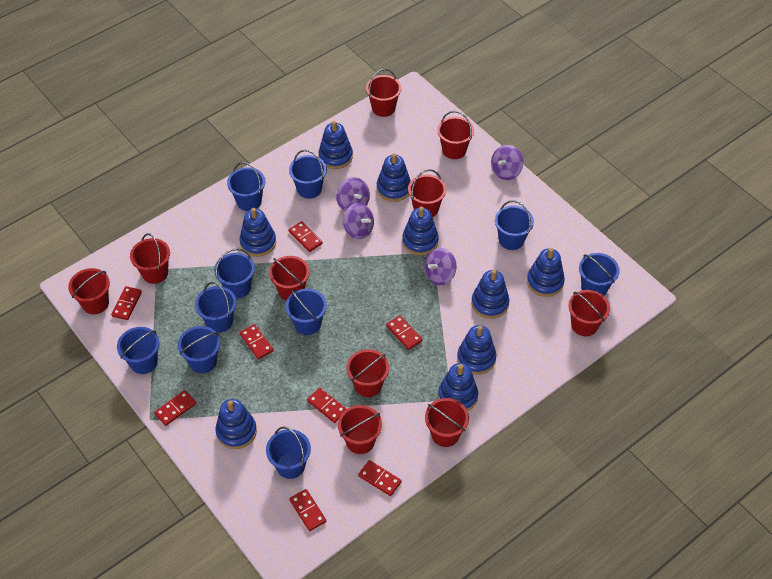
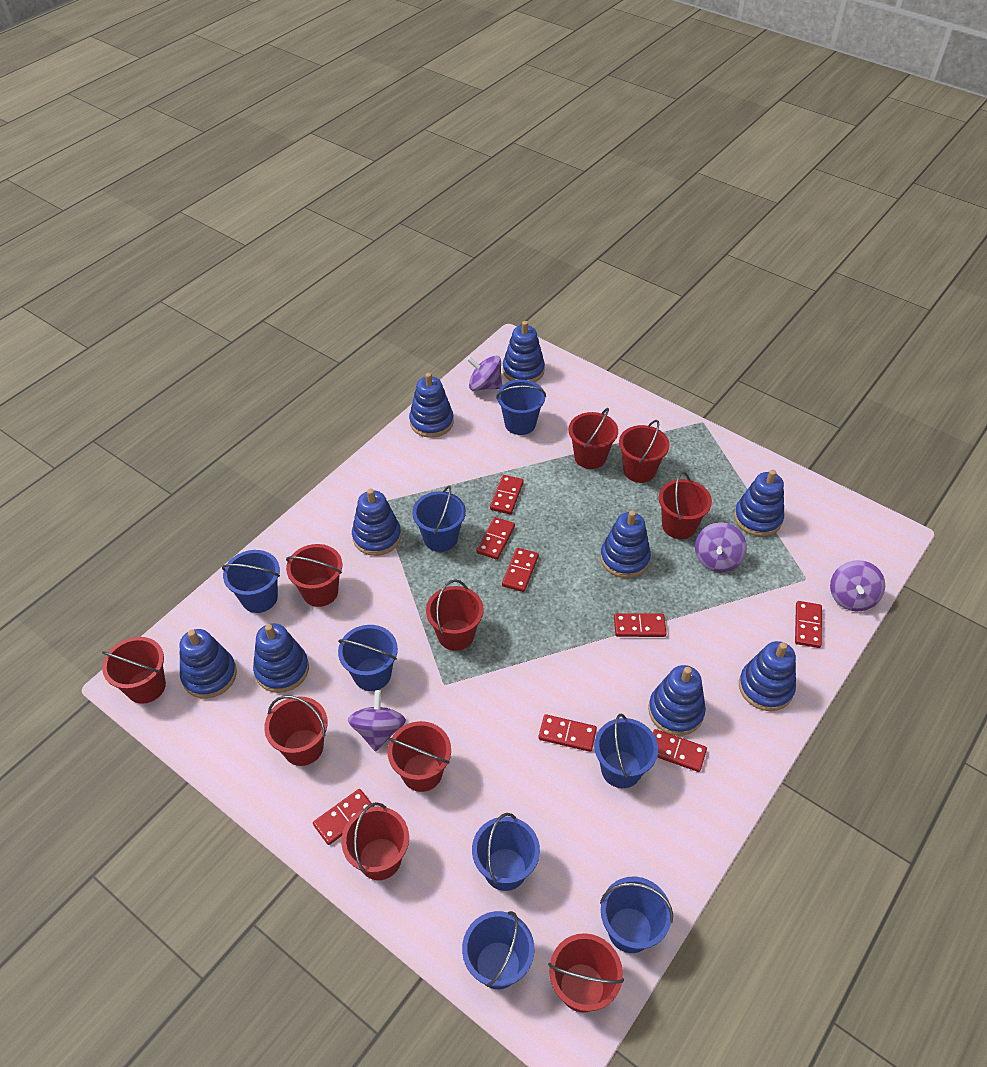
blue bucket: [117,327,159,374] [178,326,220,373] [195,282,236,333] [214,248,255,298] [227,162,265,211] [266,426,311,479] [285,289,327,335] [289,150,327,199] [495,200,534,250] [579,253,620,296] = 10 -> [222,550,280,613] [338,625,398,691] [412,486,466,552] [462,911,534,989] [472,813,540,891] [496,380,546,435] [594,714,658,788] [600,877,673,953] = 8

